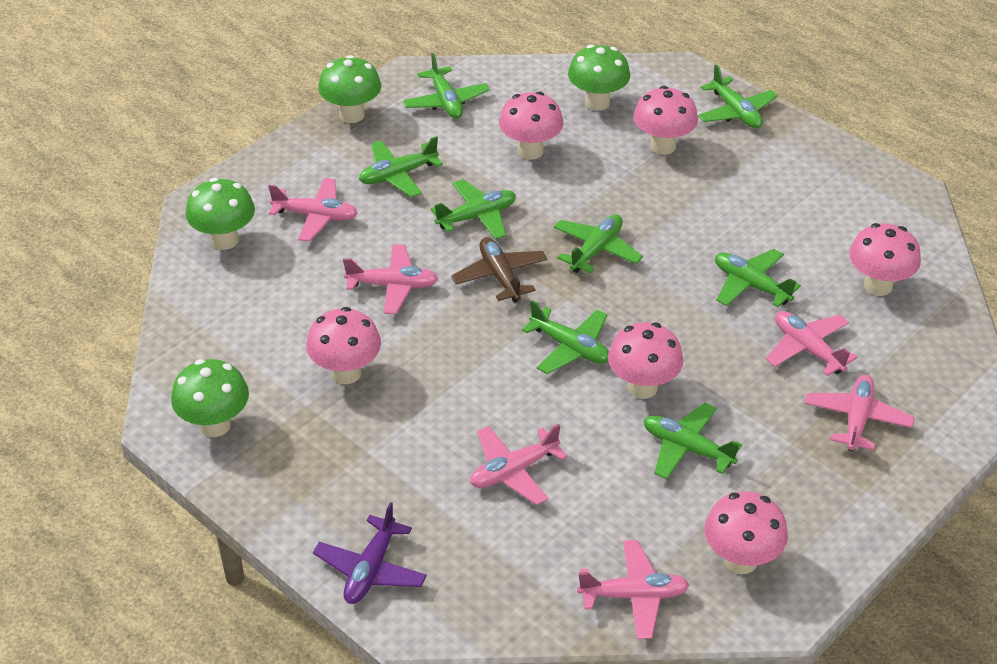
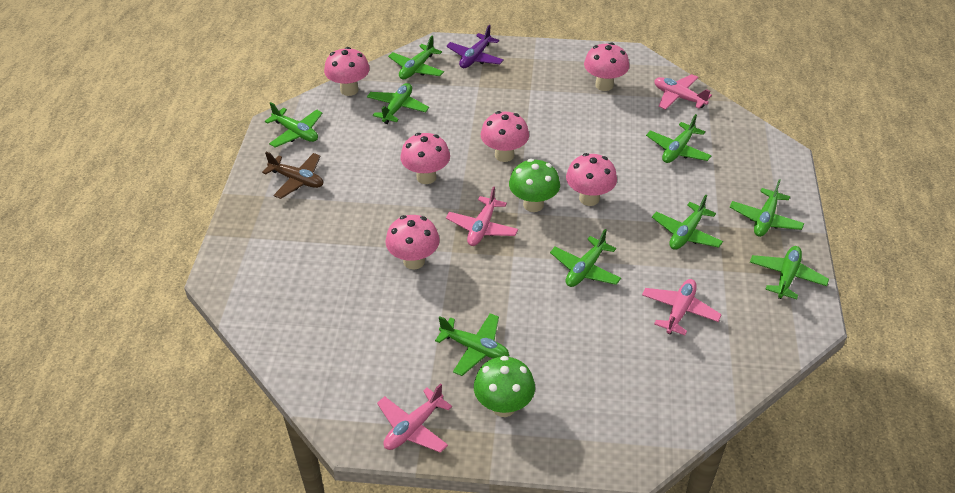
green mushroom: [171,359,249,437] [186,178,255,250] [318,55,381,123] [568,44,630,111] = 4 -> [474,356,535,417] [509,159,560,212] = 2
green plane: [359,136,443,197] [403,53,490,119] [431,179,516,239] [522,300,609,374] [554,215,643,273] [644,403,742,479] [698,65,778,128] [715,249,801,307] = 8 -> [265,102,323,147] [367,83,429,124] [388,36,444,79] [435,313,509,376] [550,229,621,287] [646,114,712,163] [652,195,723,250] [730,179,804,237] [750,246,829,299] = 9
pink plane: [268,178,358,242] [343,244,438,314] [470,424,568,505] [577,540,690,639] [766,311,858,376] [804,375,914,452] = 6 -> [377,383,452,453] [446,186,518,246] [642,279,722,335] [654,74,712,110] = 4

